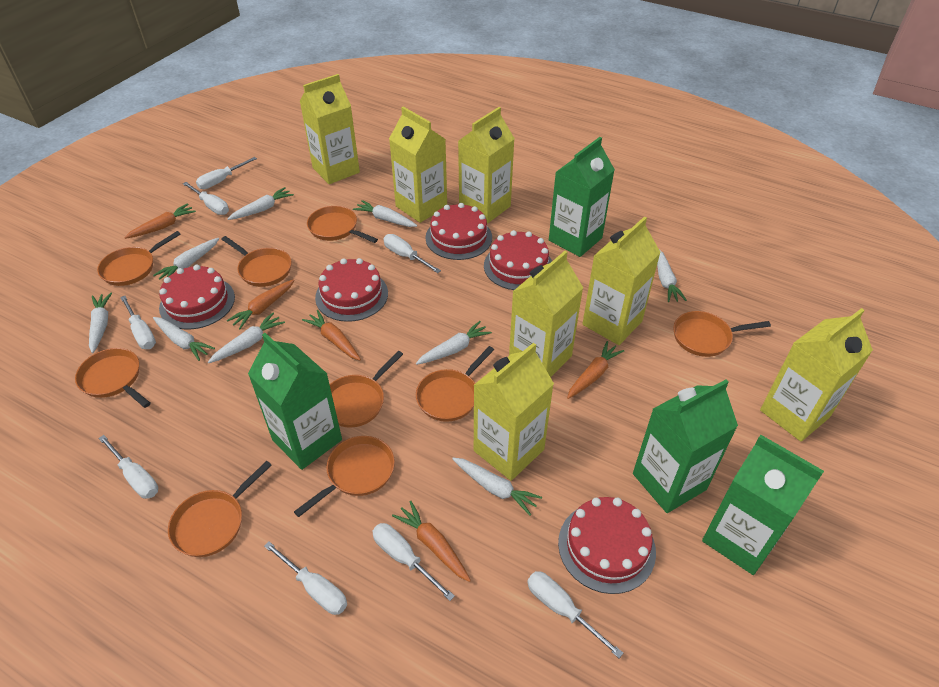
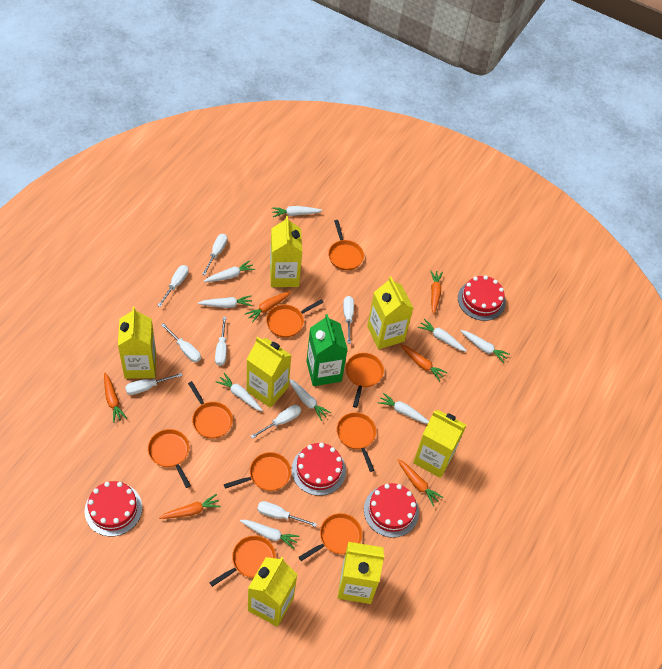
green carton: [248,333,342,470] [549,137,615,257] [633,380,738,513] [702,435,824,575] = 4 -> [306,314,348,386] = 1
orange carrot: [124,203,196,239] [227,279,294,329] [302,310,361,360] [392,501,471,582] [567,341,625,399] = 5 -> [104,373,127,423] [159,494,221,519] [245,291,291,323] [398,459,443,506] [400,344,447,381] [430,270,443,314] = 6
red cake: [159,265,235,330] [315,258,388,322] [425,203,492,260] [484,230,552,290] [558,497,656,594] = 5 -> [85,481,142,536] [292,443,346,496] [364,483,419,538] [458,275,506,321] = 4

